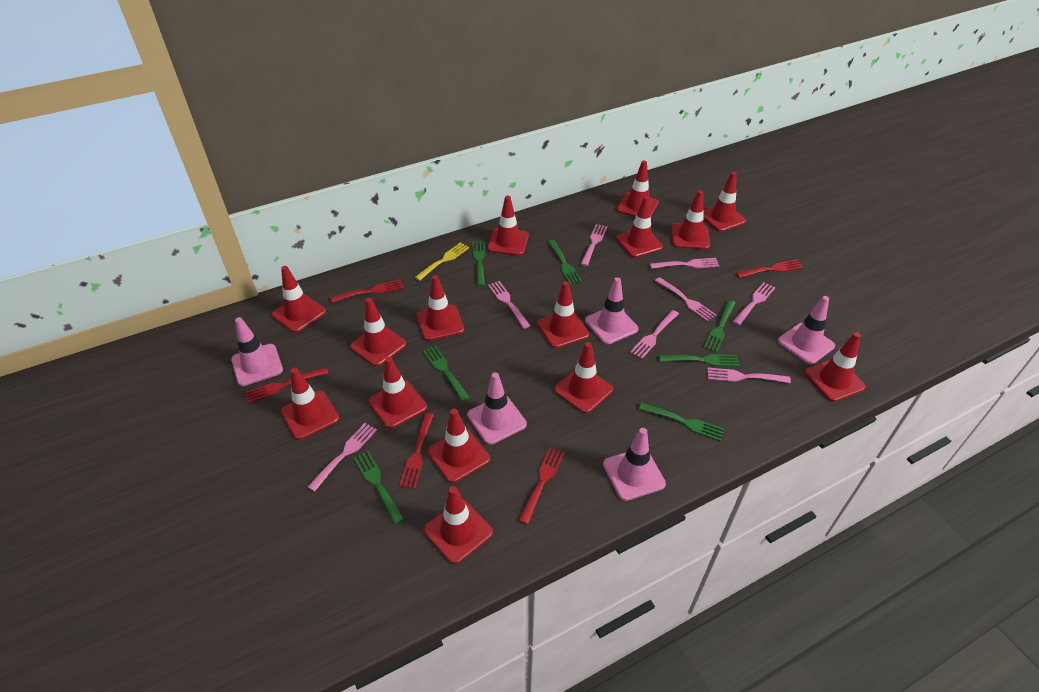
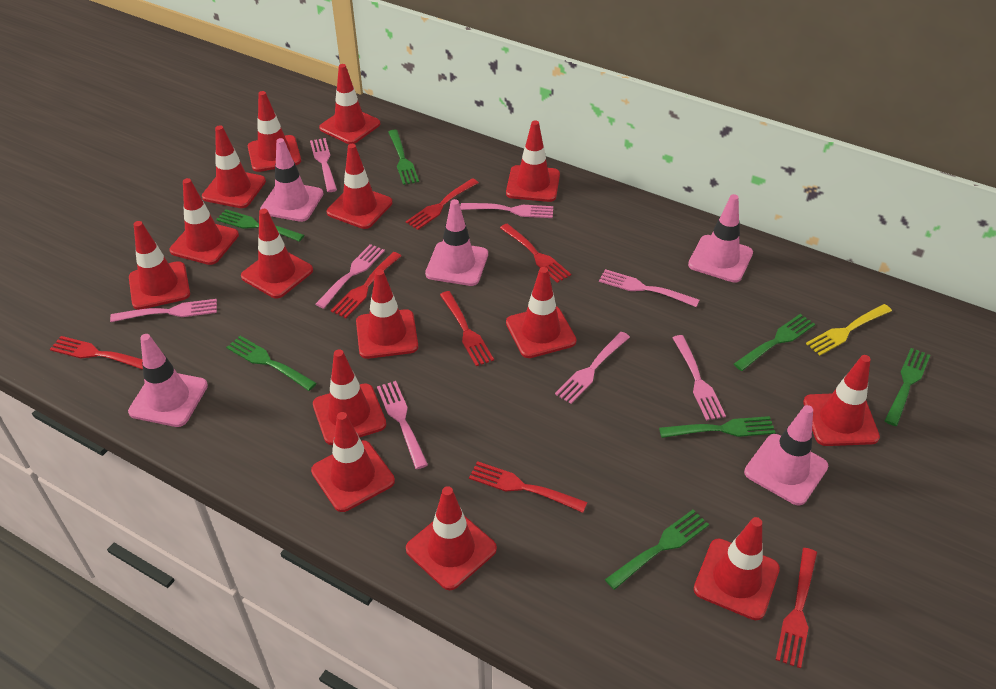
red fork: [245,367,328,403] [330,279,404,303] [399,413,434,489] [519,447,565,525] [736,259,803,278] = 5 -> [50,336,143,370] [331,252,401,318] [406,178,479,230] [440,291,494,366] [469,461,587,513] [500,224,571,283] [776,548,817,668] = 7

